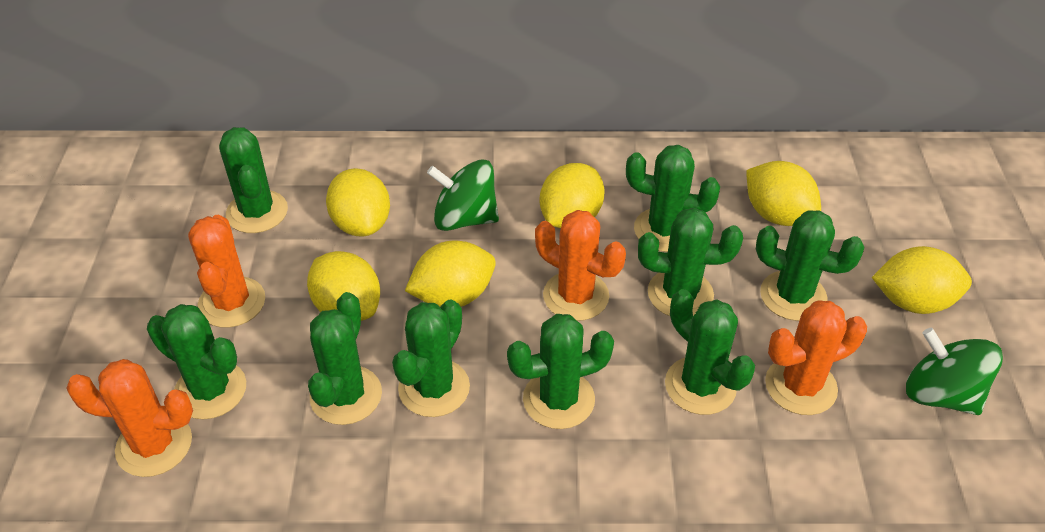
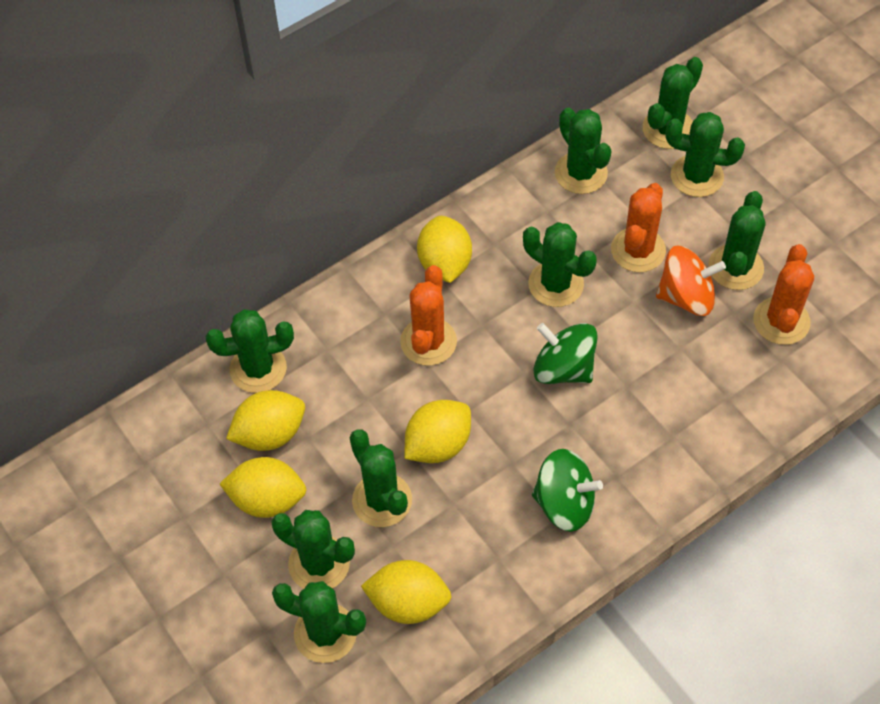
orange cactus: [67,359,193,477] [188,215,265,328] [535,210,626,321] [765,300,867,415] = 4 -> [400,265,457,366] [611,183,666,272] [753,244,814,345] = 3
orange spinning top: none = 0 -> [656,246,726,316] = 1
yellow lemon: [307,251,380,321] [326,168,390,237] [405,241,496,307] [540,163,605,229] [746,161,821,226] [872,246,972,314] = 6 -> [220,457,307,518] [226,390,305,451] [361,560,451,624] [404,400,471,463] [417,216,472,283] = 5

